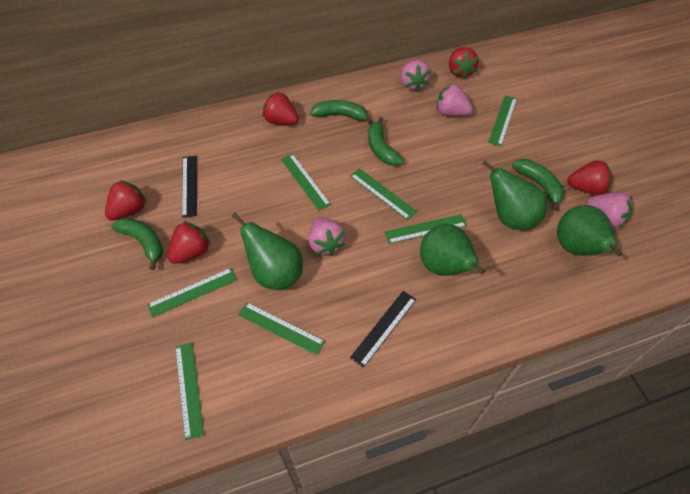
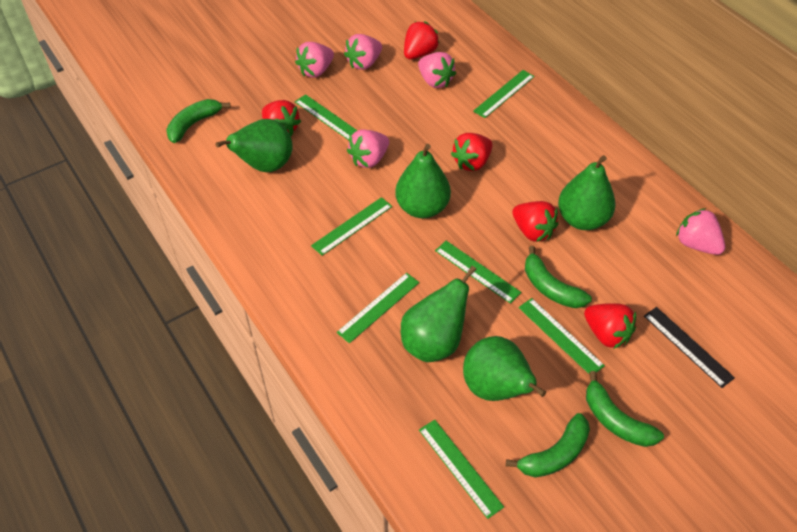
black ruler: [182,156,197,218] [350,291,416,368] = 2 -> [644,307,735,388] = 1
green pear: [232,213,303,290] [420,224,485,276] [482,161,547,230] [557,205,623,257] = 4 -> [215,119,293,172] [395,144,451,218] [401,266,476,362] [463,336,546,401] [558,155,616,230] = 5
pink strawberry: [309,217,345,256] [401,60,431,92] [436,84,473,116] [586,192,633,228] = 4 -> [295,42,334,78] [344,34,382,70] [347,129,389,168] [418,52,456,88] [676,208,725,255] = 5

